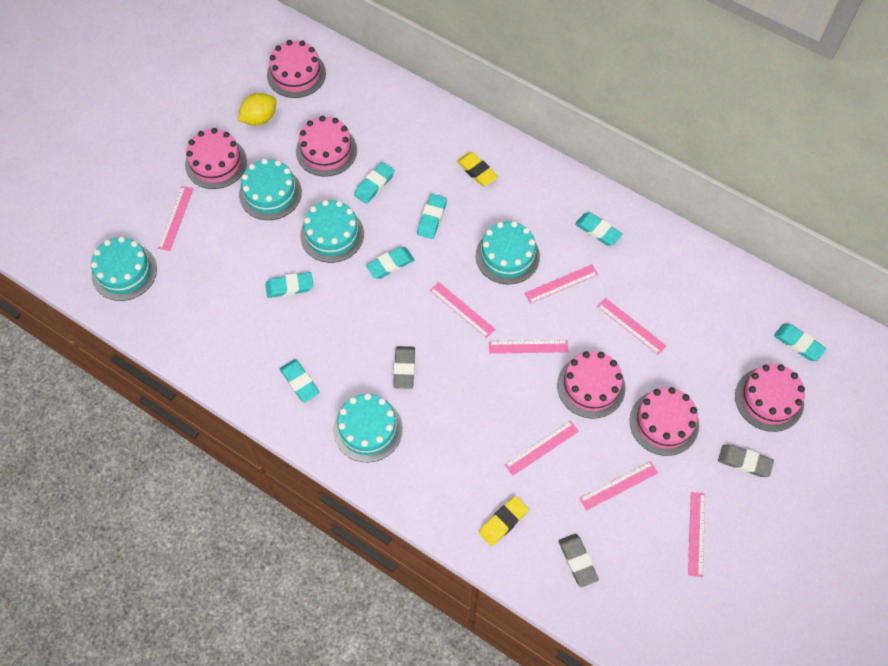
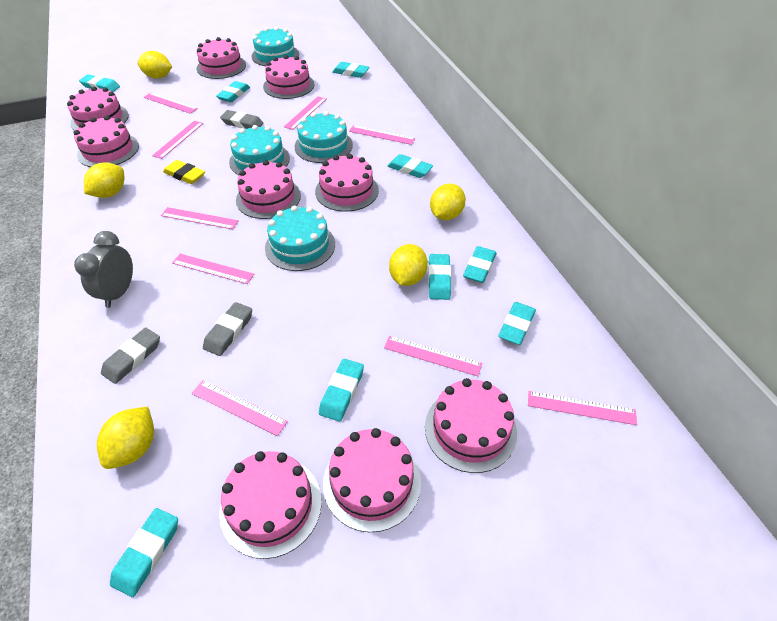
grey clock: none = 0 -> [74,231,133,308] = 1
pink cake: [185,128,247,189] [267,40,326,98] [296,116,357,177] [557,351,625,419] [630,387,699,456] [735,364,805,432] = 6 -> [67,87,129,131] [73,116,139,167] [196,37,246,79] [219,451,322,559] [236,160,301,219] [263,55,315,99] [315,154,379,212] [323,428,421,532] [425,378,517,473] = 9
pink ruler: [158,186,194,251] [430,282,495,338] [489,340,569,354] [505,421,579,476] [524,264,598,304] [579,461,658,511] [597,298,666,355] [688,492,705,577] = 8 -> [144,93,198,114] [152,121,203,159] [161,207,239,229] [172,254,254,284] [192,380,288,436] [284,96,326,130] [349,125,415,145] [384,336,482,376] [528,391,637,425] = 9
turquoise cake: [91,236,157,301] [239,158,302,220] [300,200,364,263] [333,393,403,463] [476,221,540,285] = 5 -> [229,125,290,175] [251,27,299,66] [265,206,335,271] [295,111,353,163] = 4
turquoise eraser: [265,272,313,298] [280,359,320,403] [354,162,394,204] [366,247,414,279] [417,194,447,239] [575,212,623,246] [774,324,826,361] = 7 -> [79,74,120,92] [110,508,178,597] [216,81,250,102] [319,359,364,421] [332,62,369,78] [387,154,433,178] [428,254,451,300] [463,246,497,283] [498,302,536,345] = 9
yellow eraser: [457,152,498,186] [479,496,529,546] = 2 -> [163,160,205,184] = 1
yellow lemon: [238,93,277,126] = 1 -> [84,162,124,198] [97,406,154,469] [137,51,172,79] [389,244,428,286] [430,183,466,220] = 5

